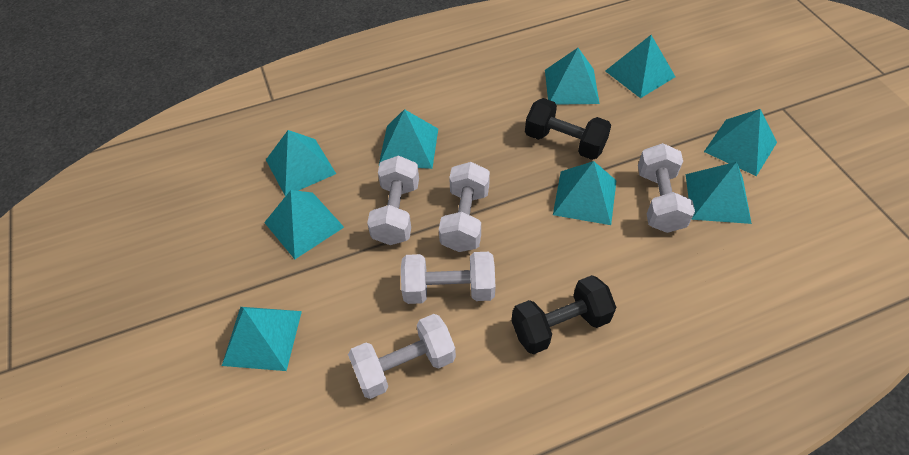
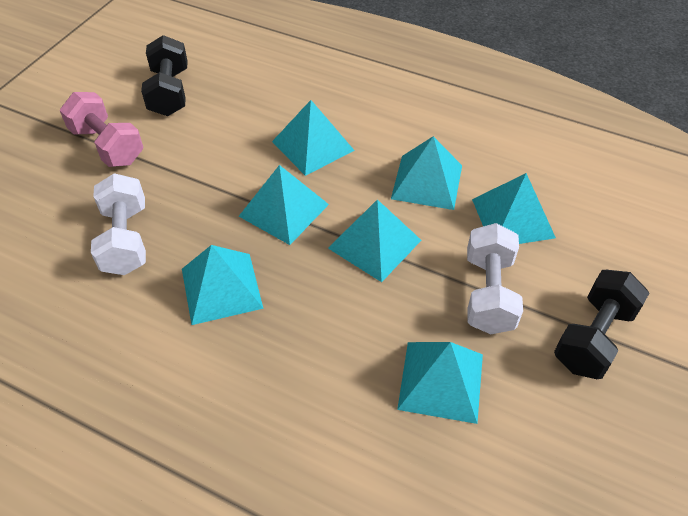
pink dumbbell: none = 0 -> [60,92,143,167] = 1
turquoise pyramid: [222,307,302,371] [264,190,344,259] [266,130,336,196] [379,109,438,169] [545,48,600,105] [553,161,617,225] [605,35,676,98] [686,162,752,224] [704,109,777,176] = 9 -> [182,245,263,325] [239,165,329,245] [272,100,355,176] [328,199,421,282] [391,136,462,210] [397,342,483,424] [472,173,556,244] = 7
white dumbbell: [348,314,456,399] [367,155,419,245] [401,252,496,304] [439,162,490,252] [638,143,695,233] = 5 -> [91,173,146,275] [467,223,523,334] = 2

